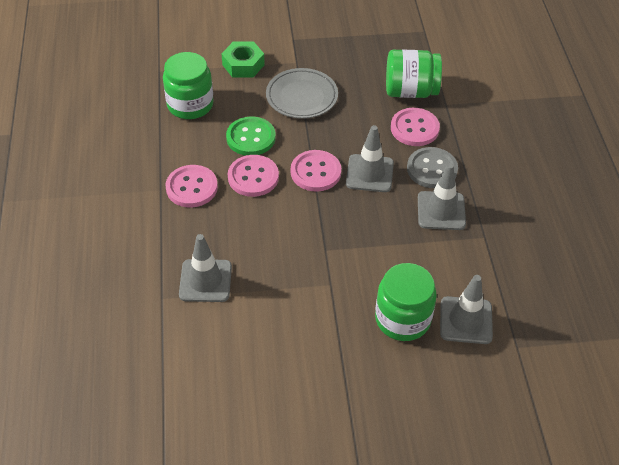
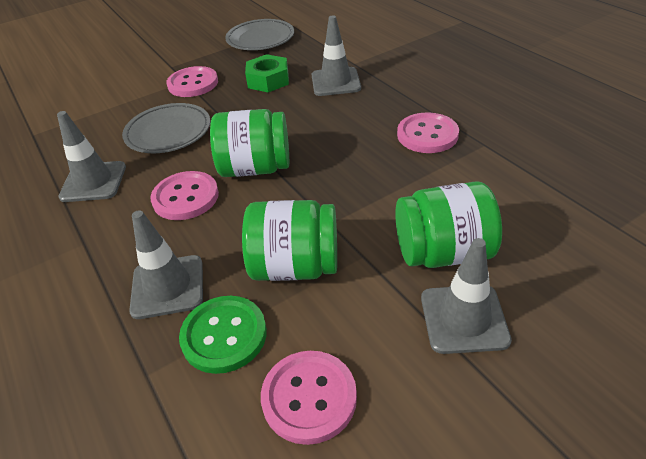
grey button: [407,147,458,188] = 1 -> none = 0
grey plate: [266,68,338,119] = 1 -> [122,103,210,153] [225,19,294,50] = 2

